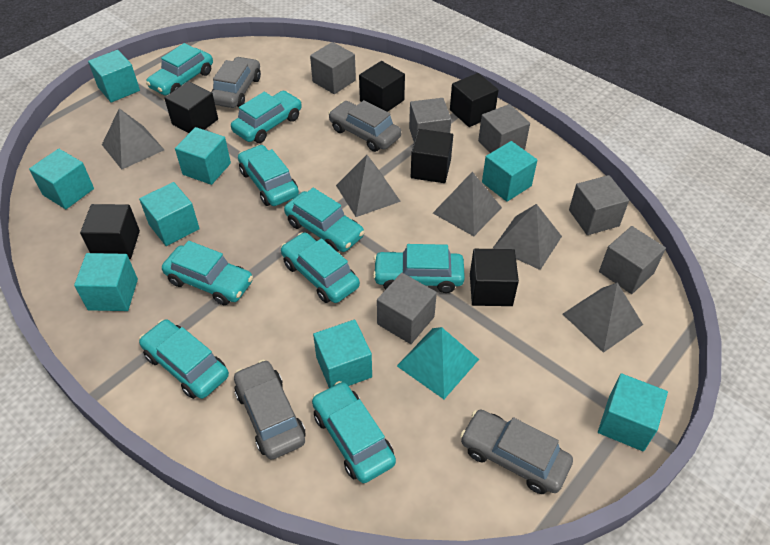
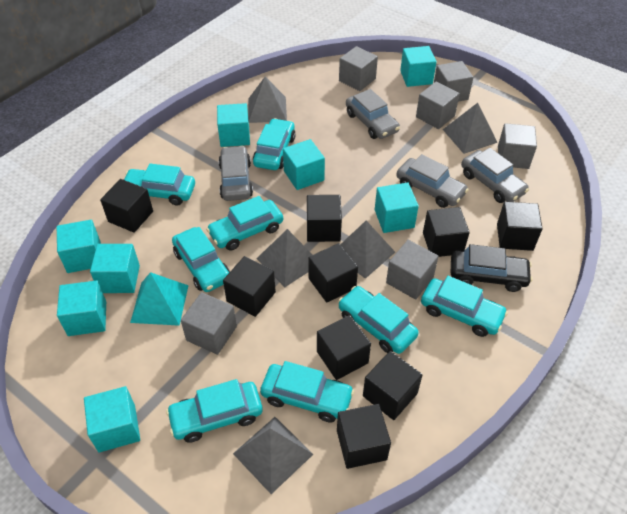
black car: none = 0 -> [451,244,533,292] = 1
black cube: [80,204,140,259] [164,81,218,133] [359,61,405,112] [411,129,453,183] [450,73,499,127] [470,249,519,306] = 6 -> [100,179,153,233] [223,256,276,317] [307,195,342,242] [308,243,358,303] [317,315,371,380] [337,404,391,469] [363,351,423,420] [423,207,470,257] [497,202,543,251] = 9
turquoise car: [139,319,229,399] [146,43,213,96] [162,241,253,305] [231,91,302,143] [238,145,299,206] [281,232,360,303] [284,188,365,252] [312,381,396,483] [373,244,465,293] = 9 -> [124,164,195,206] [166,379,263,443] [172,227,230,292] [206,196,283,251] [253,118,296,170] [260,361,354,422] [338,286,419,354] [421,276,508,337] = 8

